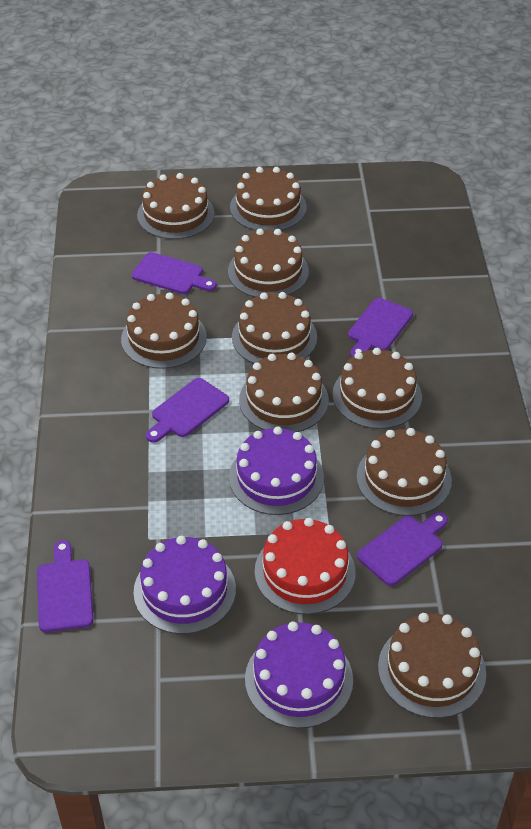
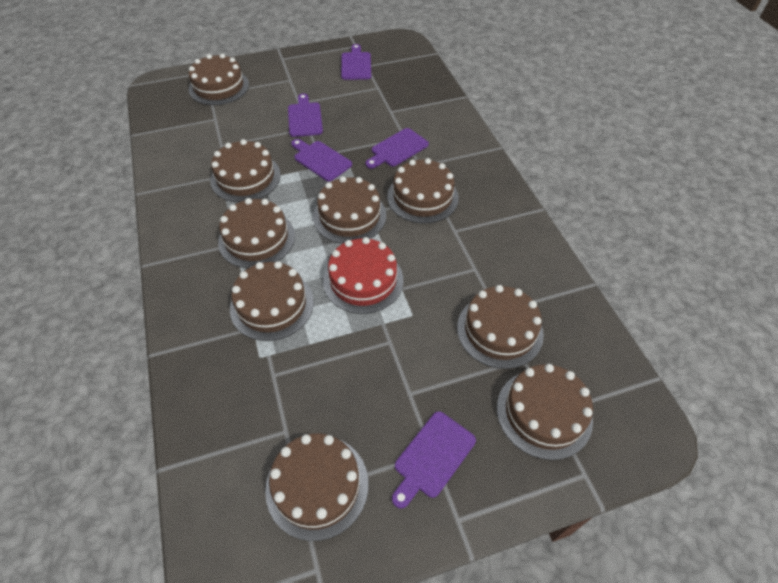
purple cake: [133,536,236,634] [229,427,324,515] [245,622,353,728] = 3 -> none = 0

